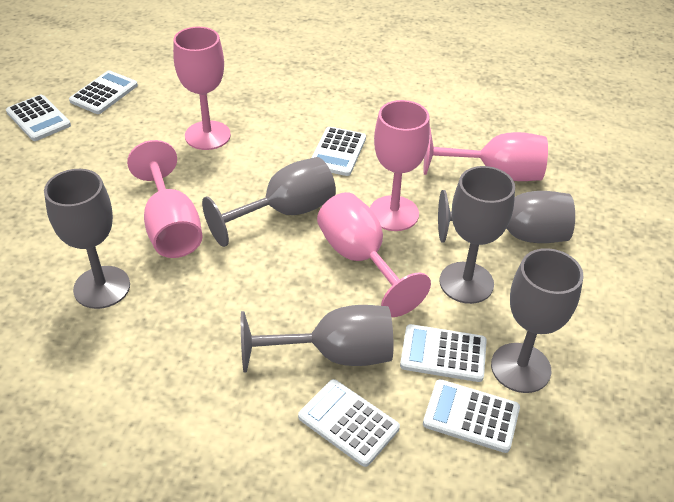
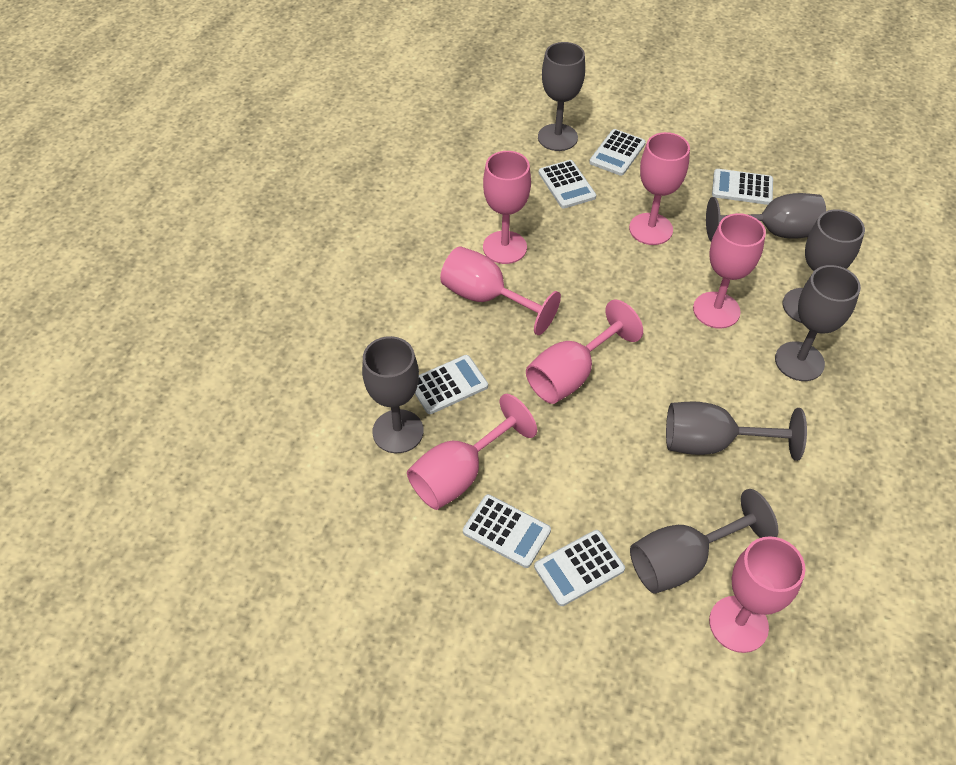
grey goblet: [44,169,130,309] [202,157,336,247] [241,305,394,373] [438,190,575,243] [439,166,515,304] [491,248,583,393] = 6 -> [362,336,424,453] [538,42,585,151] [630,489,778,593] [666,401,807,461] [706,193,826,241] [775,265,861,381] [783,210,865,323] = 7
pink goblet: [127,140,203,258] [173,27,231,150] [317,192,431,317] [370,100,430,231] [424,128,548,181] = 5 -> [407,394,537,510] [440,246,561,335] [483,151,531,264] [526,300,643,404] [629,132,690,245] [693,213,766,329] [709,536,805,653] = 7

